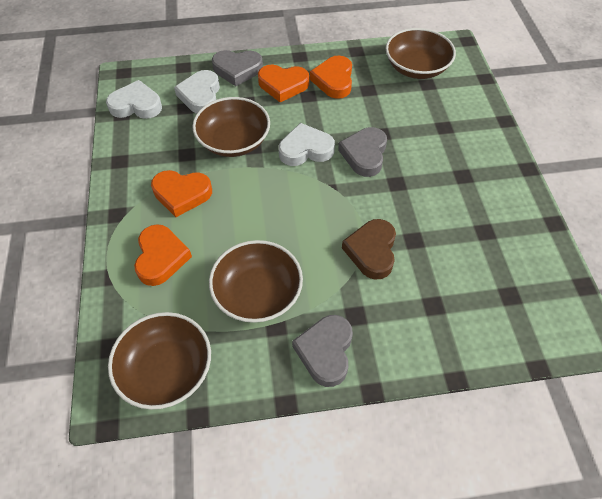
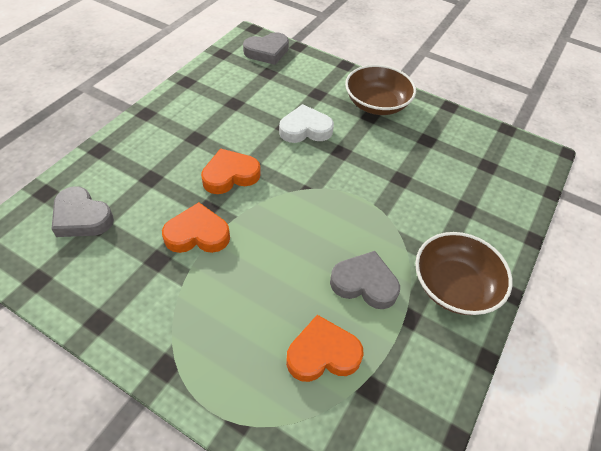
brown bowl: [108,312,211,410] [192,97,270,157] [209,240,303,323] [386,28,456,79] = 4 -> [345,65,416,115] [415,232,513,315] = 2
brown heart: [342,219,396,279] = 1 -> none = 0
orange heart: [134,224,192,286] [151,170,212,217] [258,65,309,102] [310,56,352,99] = 4 -> [162,202,230,253] [201,148,261,194] [286,315,364,382] = 3
white heart: [106,80,162,119] [174,70,220,114] [279,123,335,166] = 3 -> [279,104,334,143] = 1

